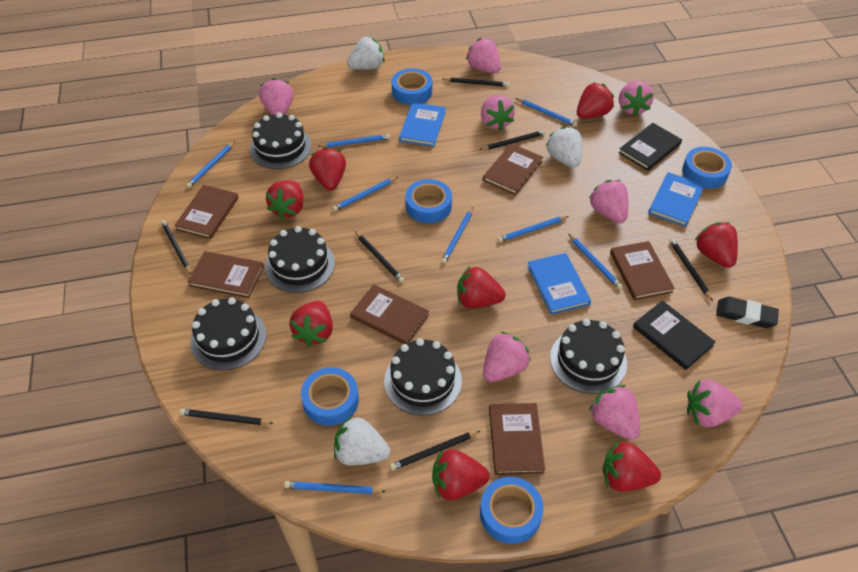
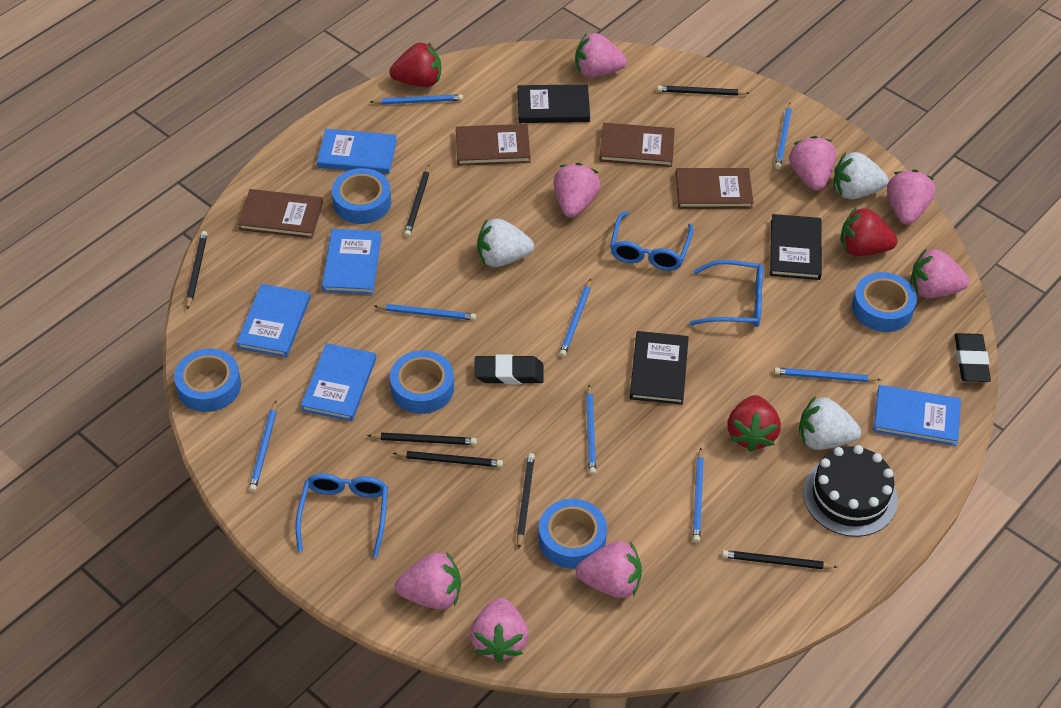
black book: [619,123,682,171] [633,300,715,370] = 2 -> [518,84,590,123] [630,331,689,405] [770,214,822,280] = 3
black cake: [191,297,266,370] [250,112,312,169] [265,226,335,293] [384,338,462,415] [550,319,627,394] = 5 -> [803,445,898,537] = 1
black eraser: [716,296,779,328] = 1 -> [474,354,544,384] [954,333,991,382] = 2
blue book: [399,102,446,147] [527,253,591,315] [648,172,705,227] = 3 -> [236,284,310,358] [301,343,376,421] [317,129,397,174] [322,229,381,294] [874,385,961,446] = 5
blue glasses: none = 0 -> [296,474,388,557] [610,211,694,271] [690,260,763,327] = 3
brown book: [174,185,239,239] [188,251,264,298] [350,284,429,344] [483,143,543,195] [489,403,545,475] [610,241,675,300] = 6 -> [238,189,323,238] [456,124,530,166] [599,123,675,167] [675,168,753,209] = 4
red strawberry: [266,180,304,220] [289,301,333,347] [309,147,346,191] [432,449,490,500] [457,266,506,308] [577,82,614,119] [602,440,661,492] [695,222,738,268] = 8 -> [389,42,441,87] [727,395,781,452] [840,207,897,256] = 3

